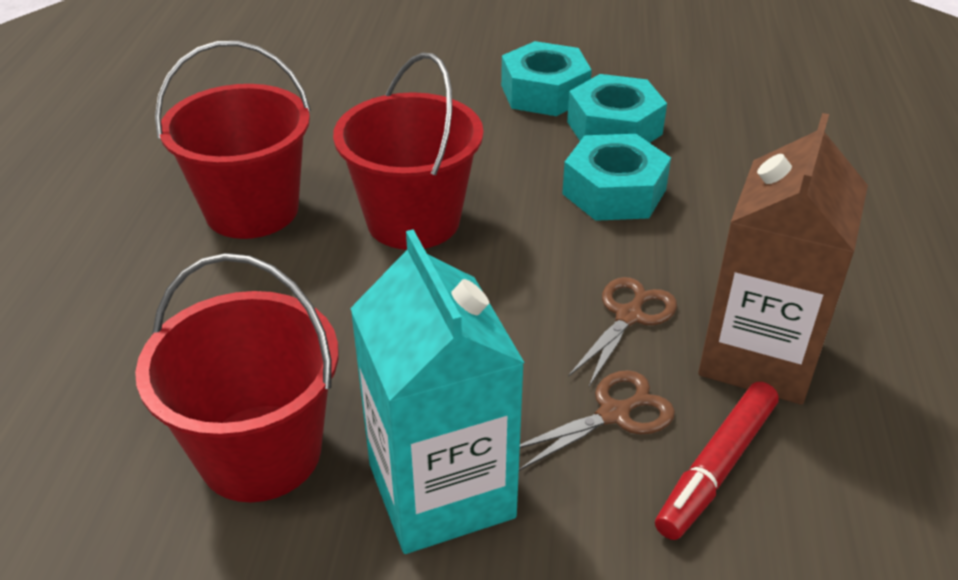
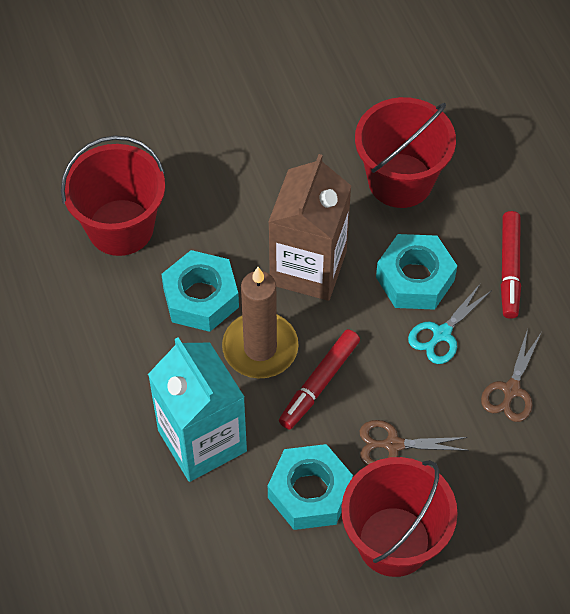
brown candle: none = 0 -> [222,267,299,379] = 1
red marker: [655,382,779,540] = 1 -> [279,329,360,430] [501,211,521,319] = 2
turquoise scissors: none = 0 -> [408,283,492,364] = 1

